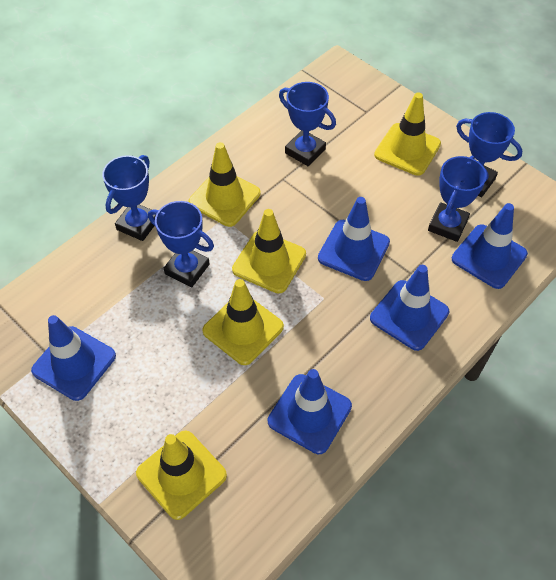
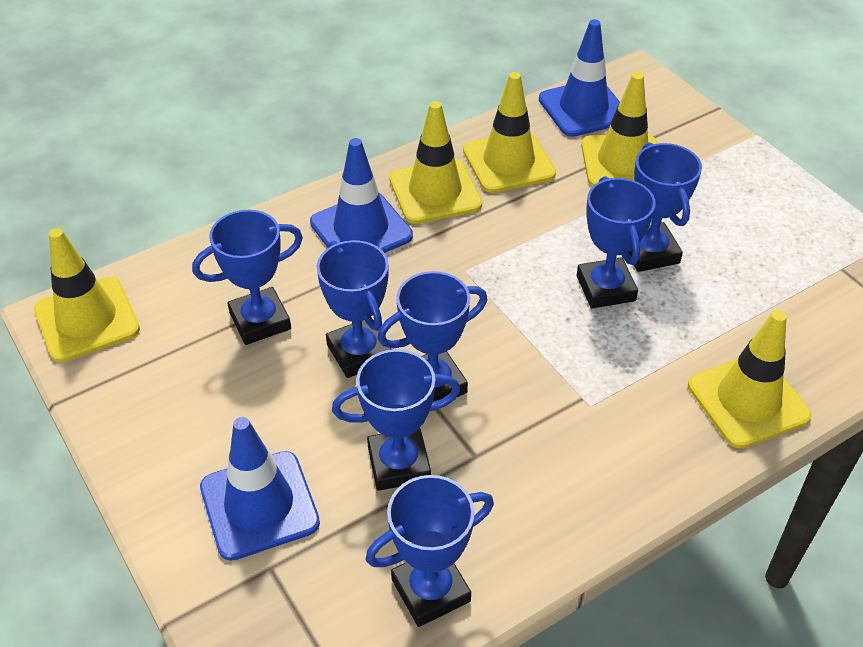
blue traffic cone: [31,315,116,401] [268,369,352,454] [318,197,390,281] [370,265,449,351] [452,203,528,289] = 5 -> [200,417,320,561] [310,138,413,253] [539,20,620,137] = 3
blue trophy: [102,155,156,241] [148,201,214,287] [279,82,336,166] [428,156,487,242] [456,112,522,198] = 5 -> [192,210,303,345] [317,240,392,378] [332,349,460,491] [365,475,494,627] [377,271,487,402] [577,176,656,309] [628,143,702,272] = 7

